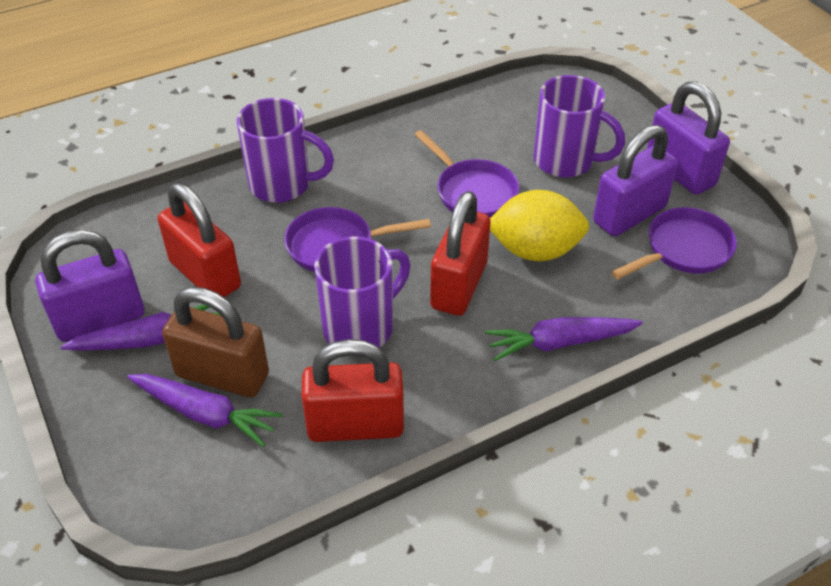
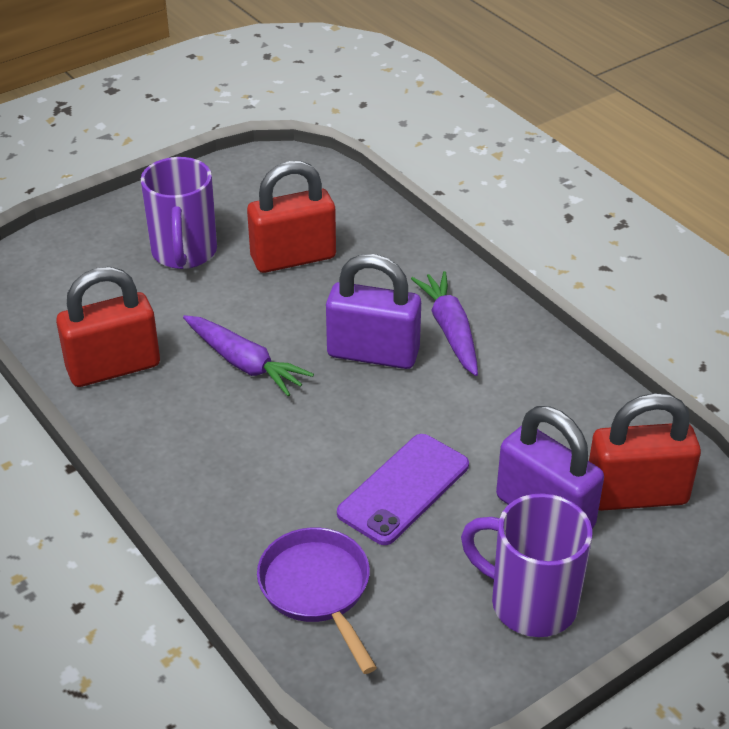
brown padlock: [162,287,269,397] = 1 -> none = 0
purple carrot: [60,304,220,351] [127,374,283,447] [485,317,643,361] = 3 -> [183,315,314,396] [411,271,478,376] = 2
purple mug: [237,98,334,203] [314,236,410,348] [534,75,625,178] = 3 -> [141,157,217,269] [461,493,593,637] = 2
purple padlock: [36,230,144,342] [593,125,678,236] [647,81,730,195] = 3 -> [326,254,421,369] [496,406,604,529] = 2
purple pan: [284,207,431,272] [414,130,519,218] [611,207,737,279] = 3 -> [257,527,377,674] = 1
purple phone: none = 0 -> [337,434,469,545] = 1
yellow lemon: [490,190,589,261] = 1 -> none = 0

